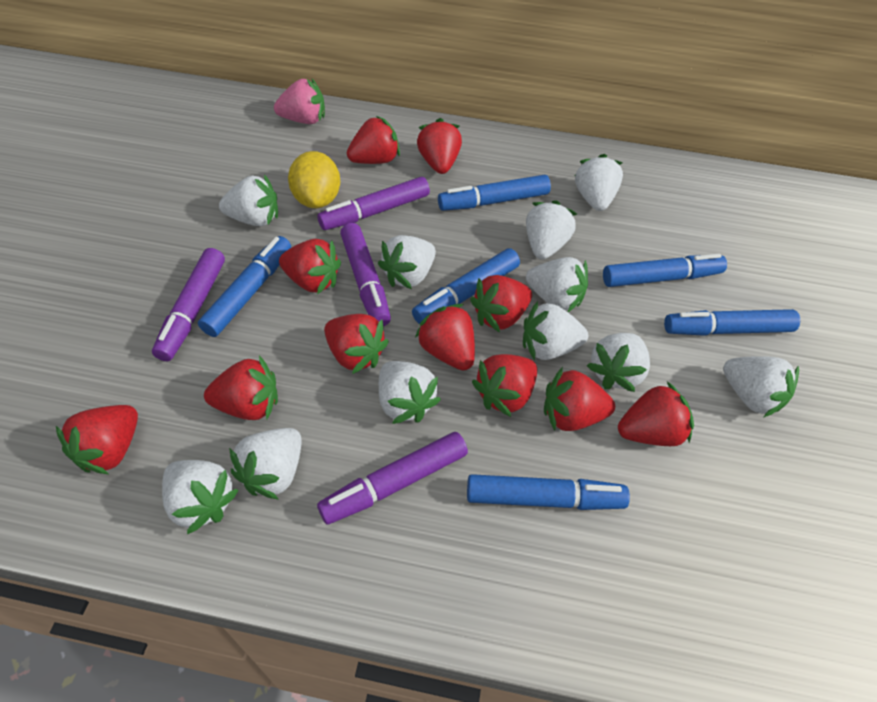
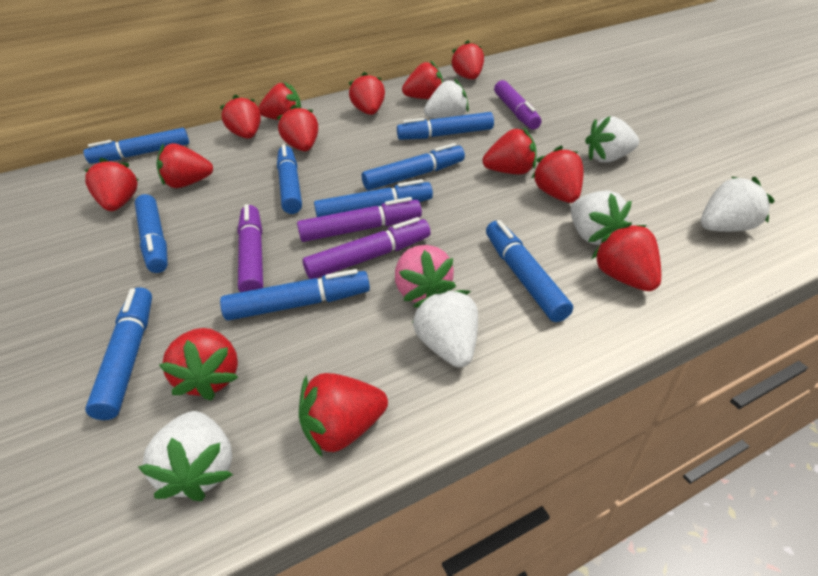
blue marker: [198,236,291,337] [412,248,520,324] [438,175,551,211] [467,474,630,510] [603,254,727,287] [664,309,800,336] = 6 -> [84,128,189,164] [85,287,152,420] [135,194,168,273] [220,269,370,321] [277,144,302,214] [314,179,433,217] [362,143,465,190] [397,112,494,140] [486,220,573,322] = 9
red strawberry: [56,405,138,475] [204,356,278,420] [279,239,341,294] [324,314,389,374] [347,116,400,164] [415,304,475,371] [417,118,462,174] [470,275,532,332] [472,354,537,417] [544,367,615,431] [618,382,694,446] = 11 -> [84,158,139,211] [156,143,213,188] [159,328,239,401] [220,95,261,139] [258,81,301,120] [277,105,318,151] [299,373,388,458] [349,72,385,115] [402,60,443,99] [451,40,484,79] [483,127,537,175] [532,146,583,203] [591,222,661,291] = 13
white strawberry: [162,460,239,534] [219,174,278,226] [229,428,302,500] [378,235,436,289] [379,361,441,424] [523,301,588,360] [526,200,577,259] [526,257,588,312] [575,154,623,211] [587,333,650,392] [723,356,799,418] = 11 -> [138,411,233,501] [412,288,478,368] [424,78,469,119] [571,191,632,245] [585,116,639,163] [701,176,775,232] = 6
yellow lemon: [288,151,340,208] = 1 -> none = 0

